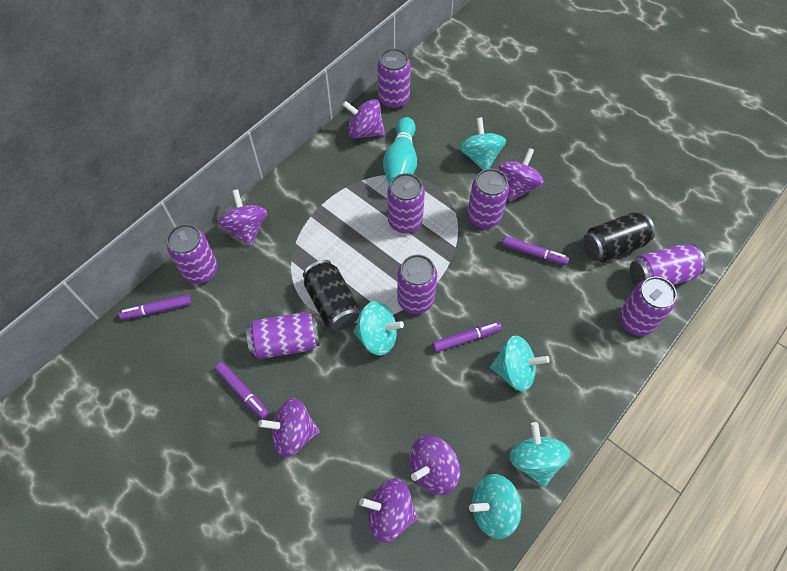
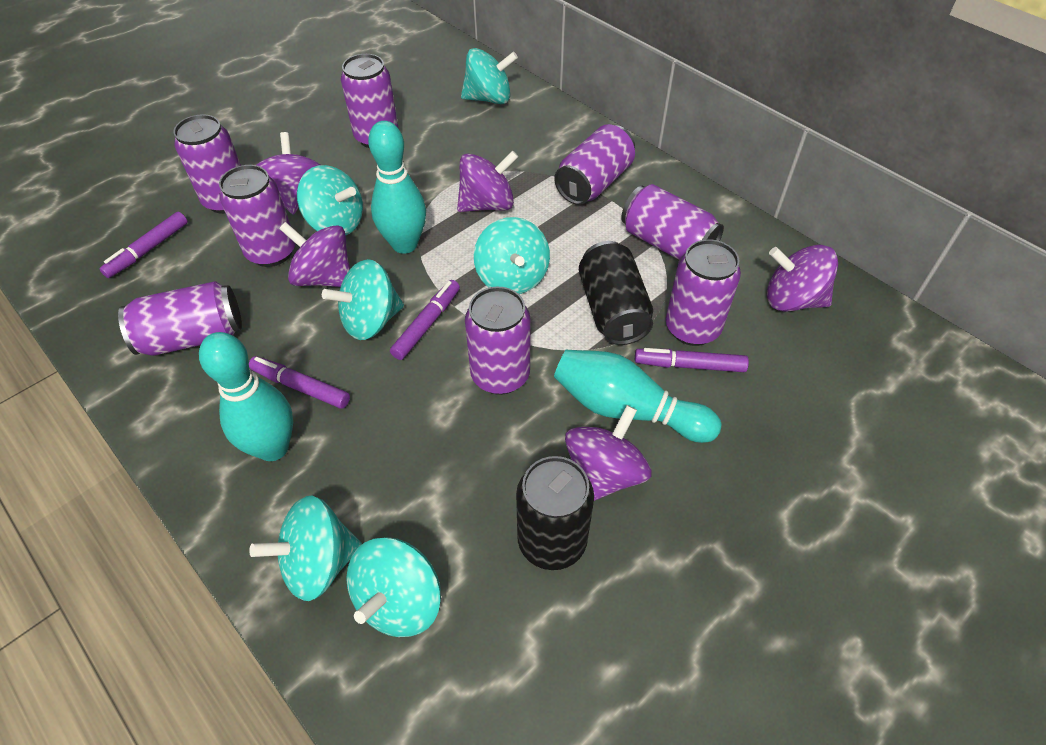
purple spinning top: [218,189,267,246] [258,398,320,458] [342,99,385,139] [359,479,418,543] [409,436,461,495] [498,148,544,202] = 6 -> [257,132,320,214] [279,222,350,287] [457,150,518,212] [565,405,651,501] [767,245,838,312] = 5
turquoise bowling pin: [383,117,417,185] = 1 -> [199,332,293,461] [368,121,426,254] [554,350,721,443] = 3
turquoise spinning top: [353,301,404,356] [459,117,506,170] [469,474,521,539] [490,335,550,391] [509,422,570,487] = 5 -> [249,496,362,601] [297,165,363,235] [322,259,404,340] [346,537,441,637] [461,48,518,104] [474,217,550,294] = 6

